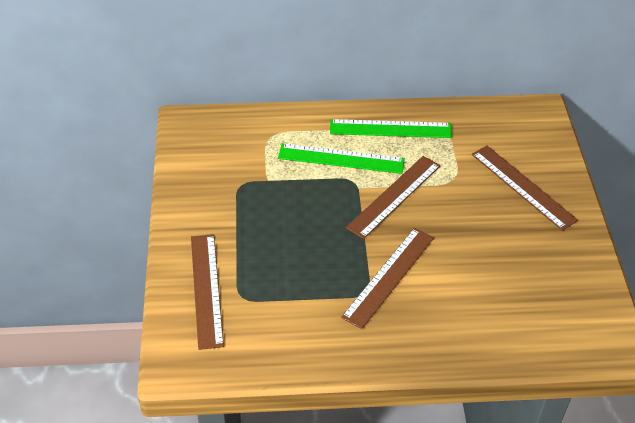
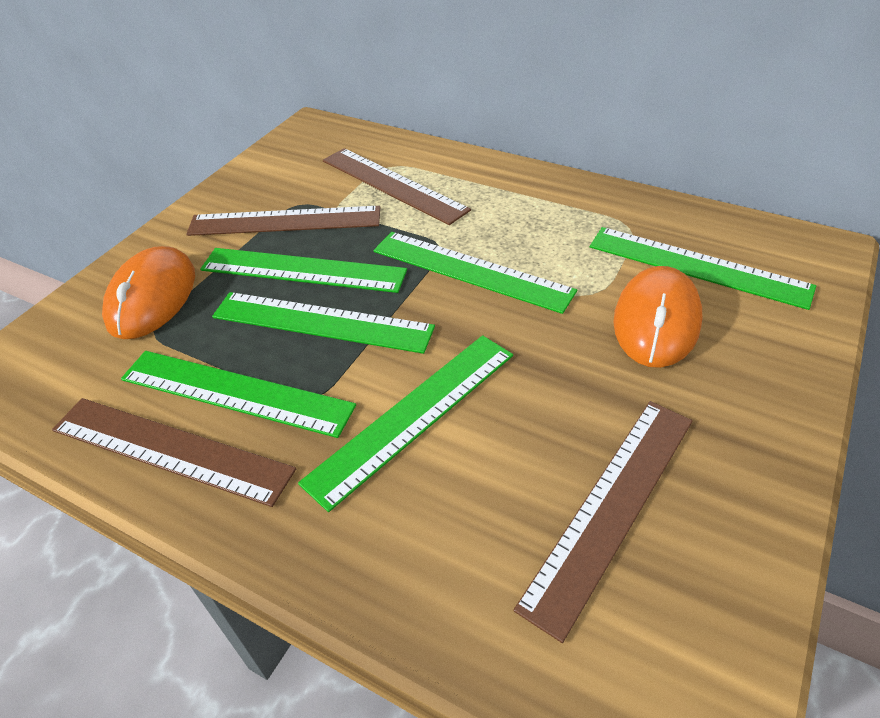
green ruler: [278,143,405,174] [330,119,452,138] = 2 -> [121,351,356,438] [200,248,407,293] [212,292,435,354] [298,335,513,512] [373,232,577,314] [590,227,816,310] = 6
orange mouse: none = 0 -> [102,246,195,339] [613,266,702,368] = 2

